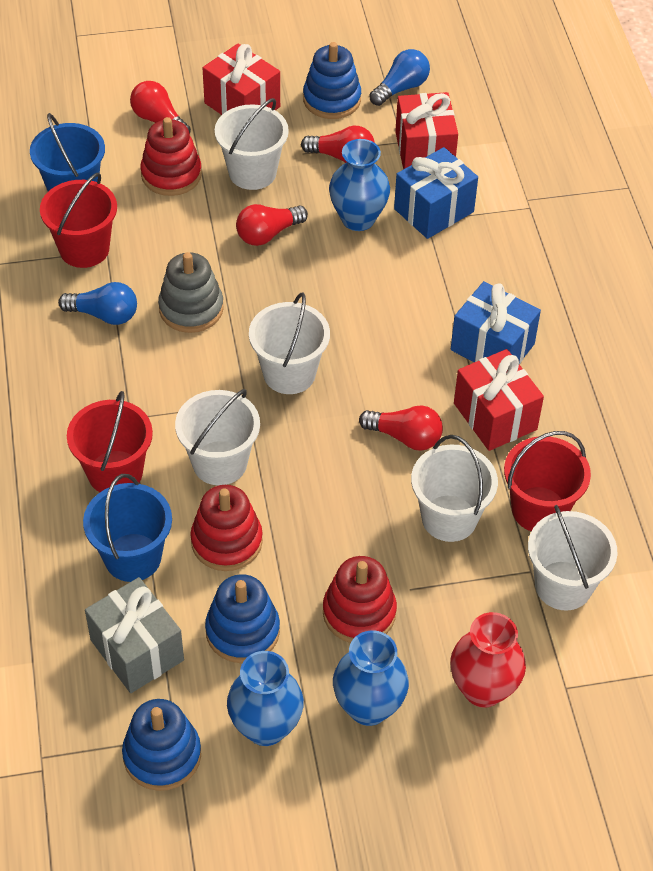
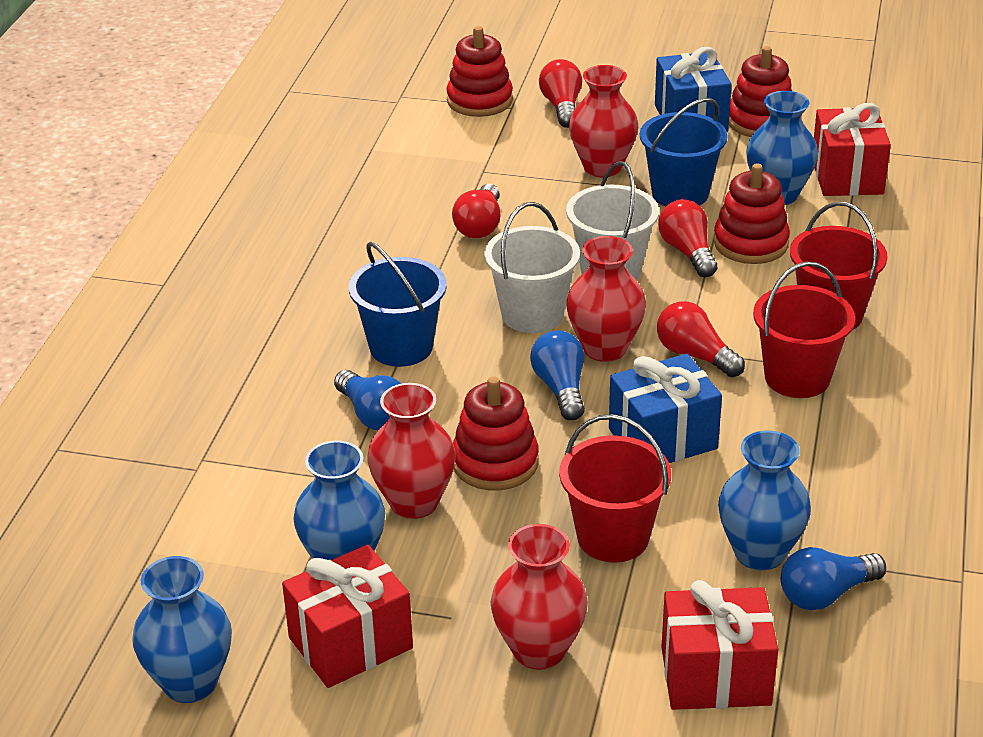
blue light bulb: [58,282,137,325] [369,49,430,106] = 2 -> [334,370,401,431] [530,330,585,420] [781,547,886,610] = 3
blue stacking toy: [122,699,201,791] [205,574,280,663] [303,42,361,119] = 3 -> none = 0
blue vase: [227,651,304,746] [329,139,390,231] [333,630,409,726] = 3 -> [132,556,232,703] [293,440,385,560] [718,430,811,570] [746,91,818,205] = 4
grey gift: [85,577,184,693] = 1 -> none = 0
grey stacking toy: [158,252,224,333] = 1 -> none = 0
red stacking toy: [140,117,202,196] [190,485,263,571] [323,556,397,643] = 3 -> [446,26,513,117] [453,376,539,491] [714,163,790,264] [729,46,792,137] = 4
red vase: [450,612,526,708] = 1 -> [367,383,456,519] [490,524,588,670] [566,236,646,362] [569,65,638,177] = 4
white bucket: [175,389,260,486] [215,98,289,190] [249,292,330,394] [411,435,498,542] [528,505,618,610] = 5 -> [484,202,580,333] [566,161,659,280] = 2

